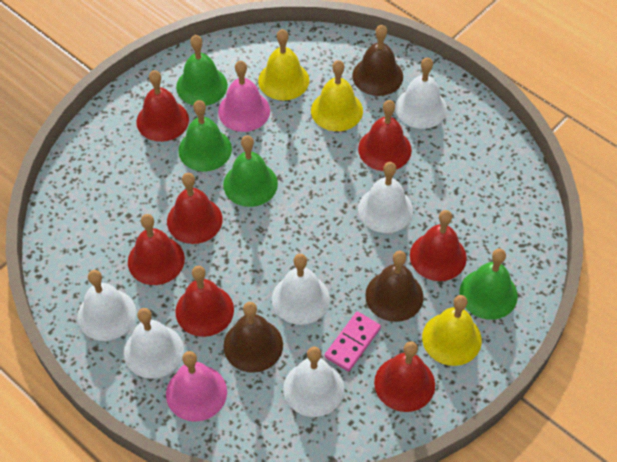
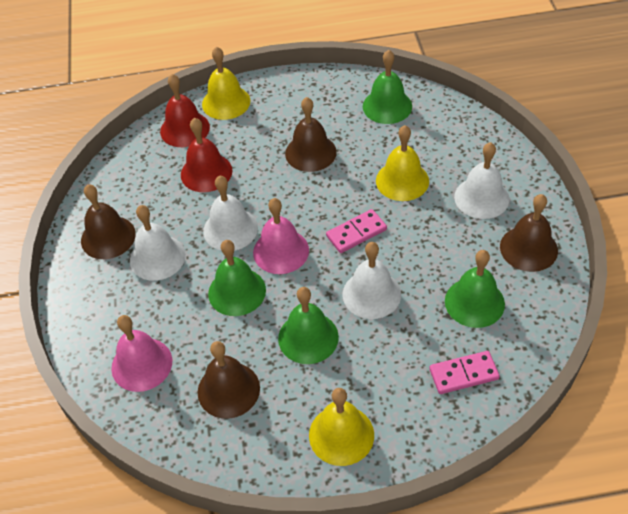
brown bell: [223,302,283,373] [352,25,403,96] [365,251,424,322] = 3 -> [81,184,136,259] [197,341,260,419] [285,97,337,172] [500,194,558,272] = 4
pink domino: [325,311,381,372] = 1 -> [326,209,387,253] [429,351,500,394] = 2
red bell: [128,214,185,285] [136,70,189,142] [167,173,223,244] [175,266,234,337] [358,100,412,171] [374,341,435,412] [410,210,467,281] = 7 -> [160,74,210,147] [181,118,232,192] = 2
white bell: [77,270,136,341] [124,308,184,379] [272,254,330,325] [283,347,344,417] [358,162,413,233] [395,57,447,129] = 6 -> [130,205,186,281] [203,176,258,251] [343,242,401,319] [454,142,509,219] = 4

